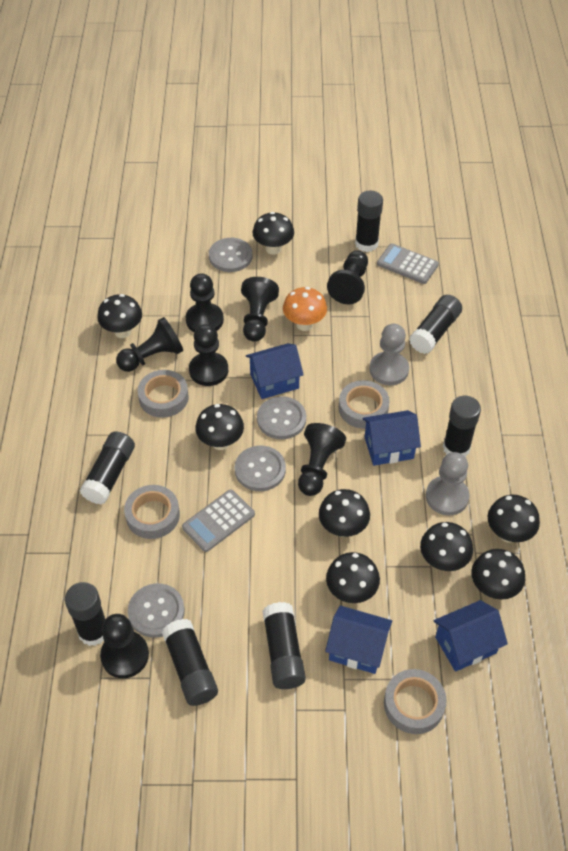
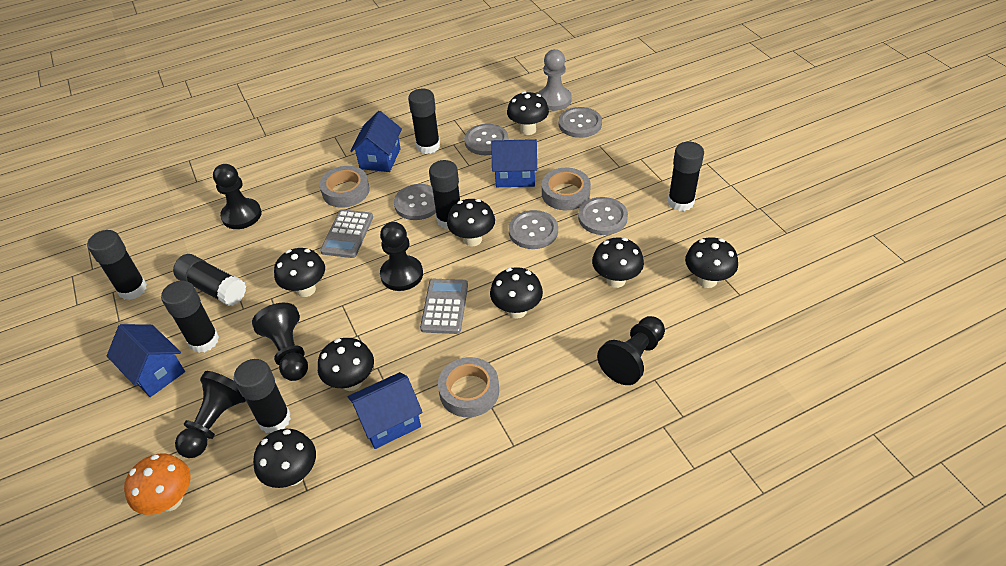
black pawn: [100,614,149,678] [116,317,183,372] [186,273,224,332] [189,324,228,386] [241,277,279,341] [298,423,346,496] [327,250,368,304] = 7 -> [175,371,246,458] [213,164,262,229] [252,303,308,381] [380,222,423,291] [597,316,665,385] = 5
grey button: [128,583,185,638] [209,238,253,272] [235,446,286,491] [257,396,306,439] = 4 -> [394,184,436,220] [464,124,508,155] [509,210,558,249] [559,107,602,138] [578,197,628,235] = 5
grey pawn: [370,324,409,385] [426,452,470,516] = 2 -> [538,49,572,111] = 1
grey tape: [124,485,180,539] [138,370,189,418] [339,380,390,429] [384,669,447,734] = 4 -> [319,166,370,208] [438,357,499,417] [542,168,591,210] = 3

